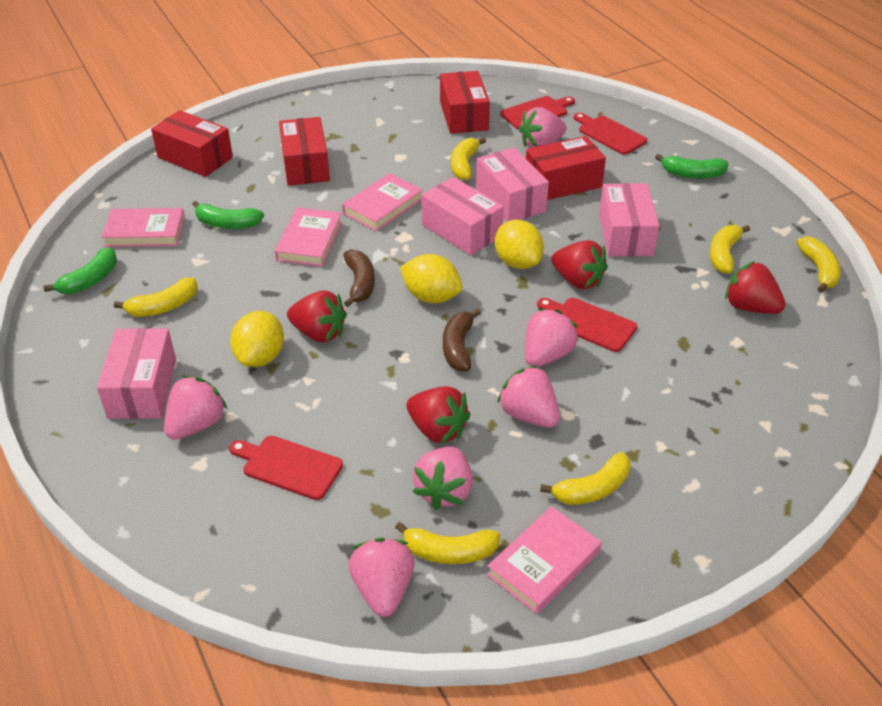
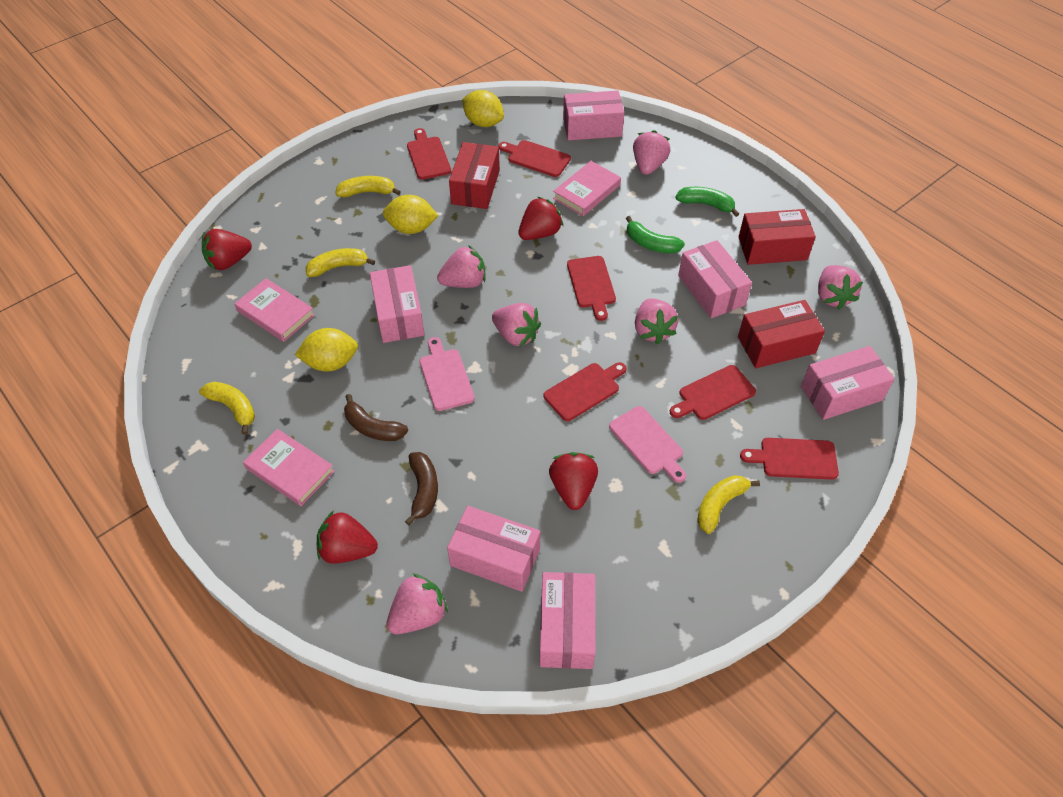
green banana: [44,247,117,294] [192,201,264,229] [655,154,729,179] = 3 -> [626,216,685,253] [676,187,739,217] = 2
pink book: [101,208,185,247] [275,207,342,267] [342,173,423,231] [487,506,602,614] = 4 -> [234,278,315,342] [243,429,334,506] [553,161,621,216] = 3
pink box: [97,328,176,419] [421,177,504,255] [476,148,549,221] [599,183,659,257] = 4 -> [370,265,425,343] [447,506,540,592] [539,572,595,669] [563,90,624,140] [678,240,752,318] [801,346,894,420] = 6
pink cutting board: none = 0 -> [420,337,475,411] [609,406,686,483] = 2
red box: [151,110,233,177] [279,117,330,186] [440,71,490,134] [526,136,606,200] = 4 -> [449,142,500,209] [738,300,825,368] [739,209,816,265] = 3
red cutting board: [229,436,343,500] [500,96,575,129] [537,298,637,352] [574,113,647,155] = 4 -> [407,128,451,180] [498,140,571,177] [544,362,627,421] [567,256,616,321] [670,365,756,420] [740,438,839,480] = 6
yellow banana: [114,277,198,317] [395,522,500,564] [451,137,486,181] [540,452,630,505] [710,225,750,274] [797,236,841,293] = 6 -> [199,382,255,435] [306,248,375,277] [335,176,401,198] [697,475,760,534] = 4

